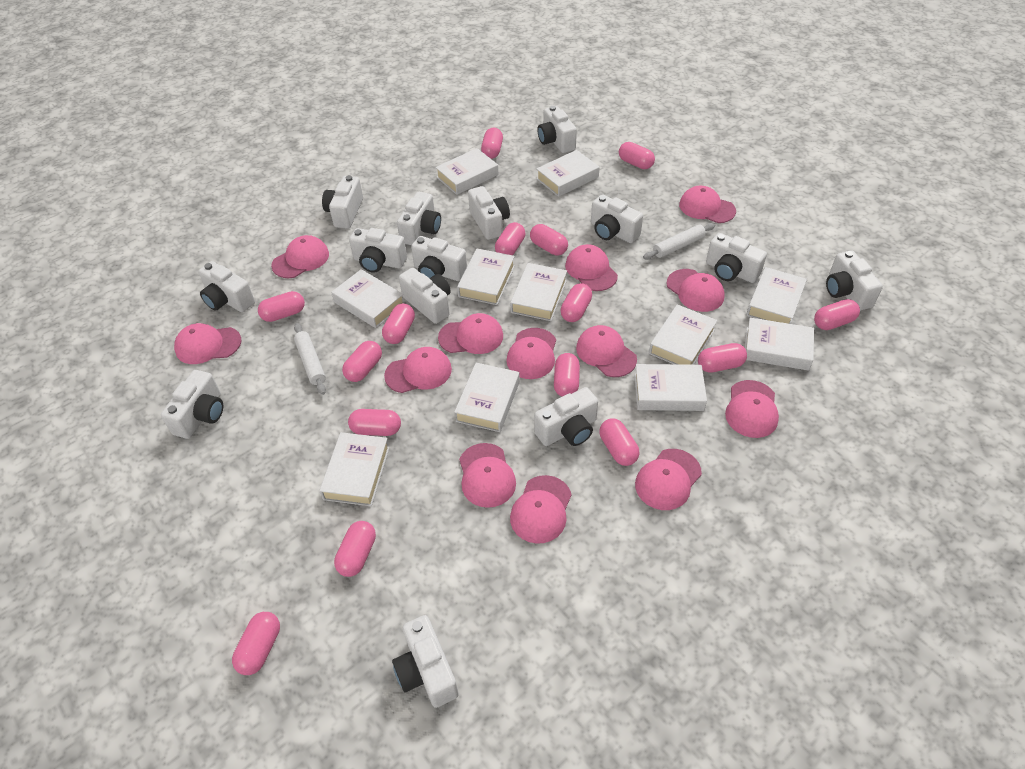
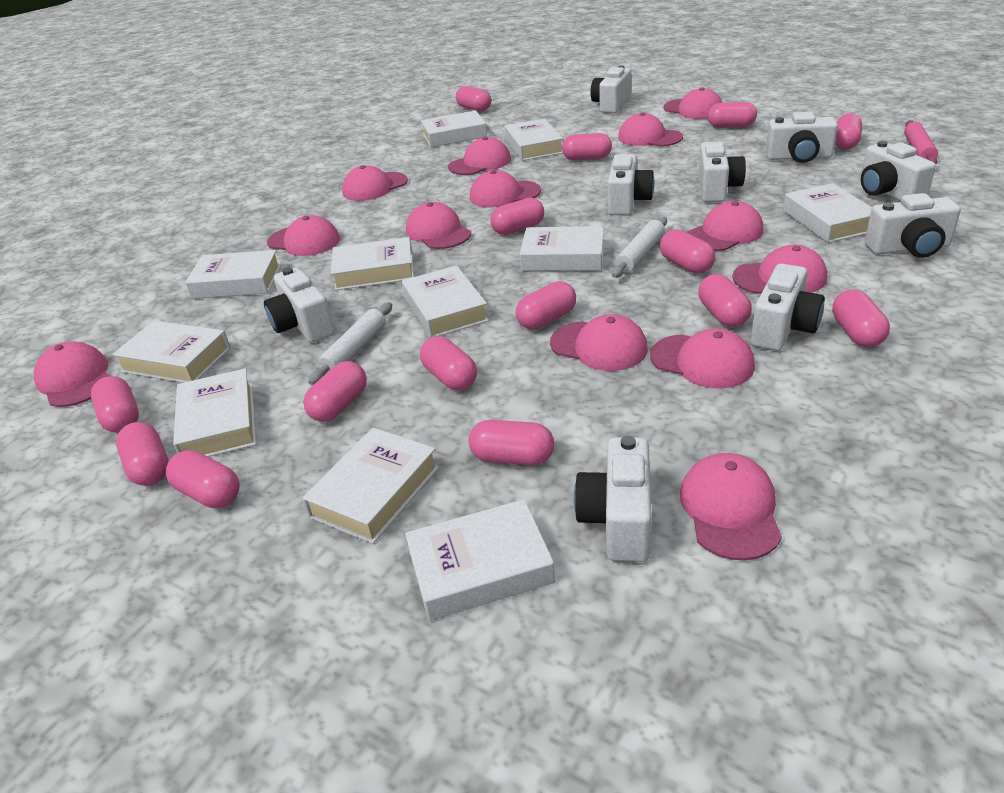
pink rolling pin: none = 0 -> [904,120,938,164] = 1
white camera: [161,370,223,439] [198,261,255,312] [322,175,363,229] [349,228,407,273] [392,615,459,708] [397,192,441,245] [399,268,450,324] [411,236,467,281] [468,186,510,240] [534,387,598,446] [537,106,577,153] [591,194,643,243] [706,233,767,283] [826,250,883,311] = 14 -> [264,267,335,343] [574,436,652,562] [590,65,631,113] [607,154,654,215] [699,141,746,202] [751,264,825,351] [765,112,838,163] [860,141,936,202] [865,193,961,258] = 9

